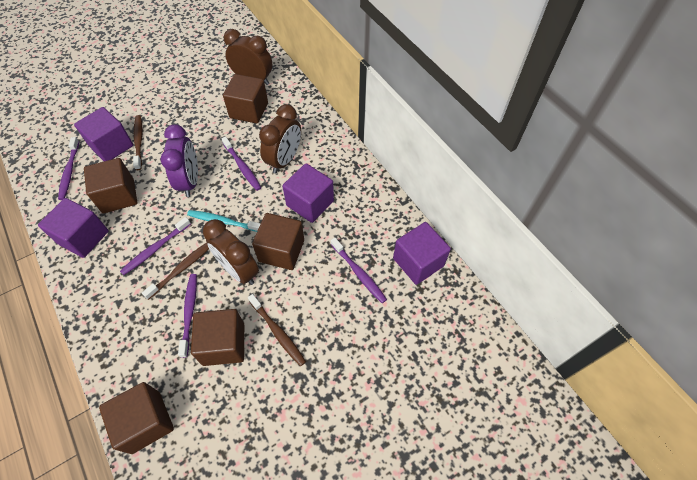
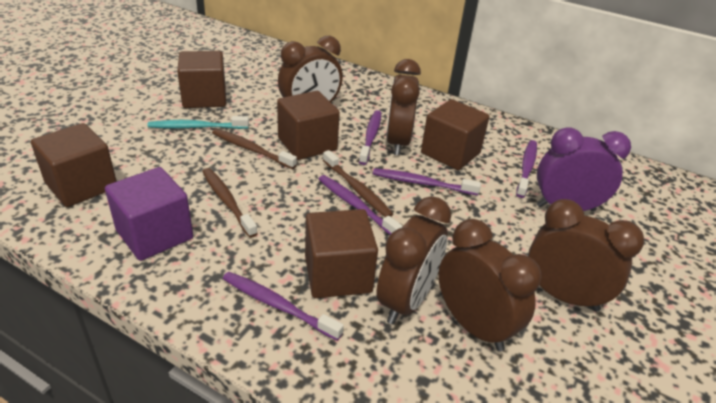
brown clock: [203,219,259,285] [224,29,272,85] [259,104,301,173] = 3 -> [278,36,343,102] [376,196,451,324] [386,59,421,155] [438,219,542,351] [528,199,644,311] = 5
purple cube: [38,198,109,258] [74,107,133,161] [282,163,334,223] [393,222,451,285] = 4 -> [105,167,193,261] = 1

